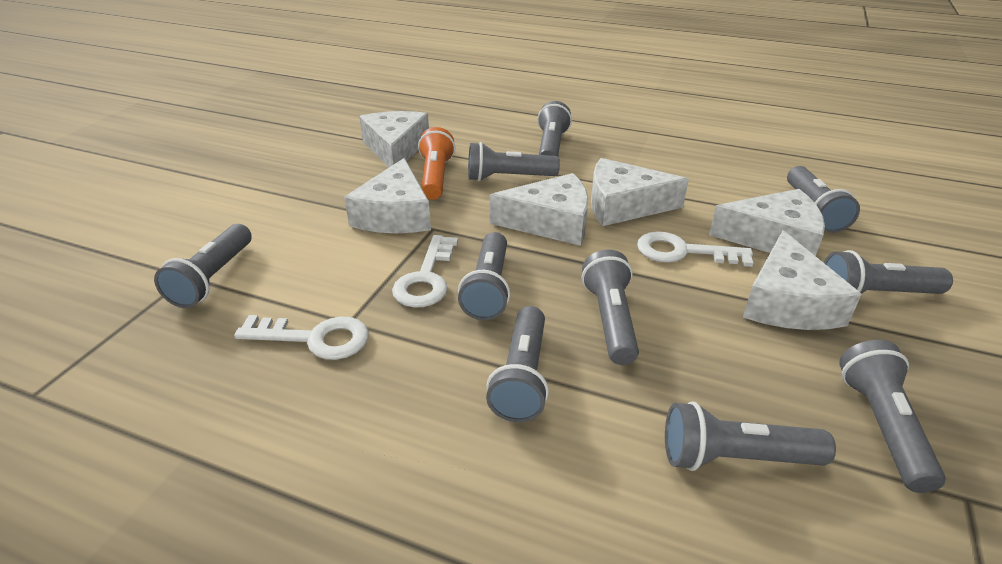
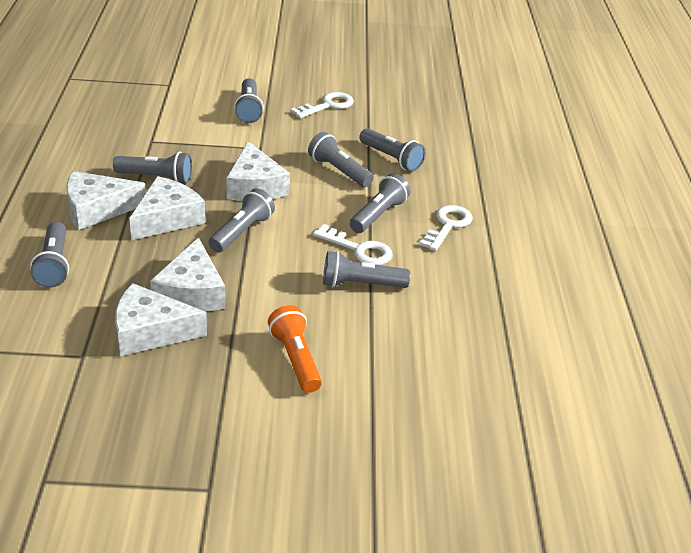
grey flashlight: [154,224,252,308] [458,232,510,320] [468,142,560,181] [486,306,549,422] [537,101,572,157] [582,250,639,365] [665,401,836,471] [787,166,860,233] [824,250,953,294] [839,340,946,493] = 10 -> [30,222,69,288] [113,152,192,183] [208,189,275,252] [234,78,264,123] [308,132,374,187] [323,251,411,288] [350,173,410,233] [359,128,426,171] = 8
white cheese: [344,158,431,233] [359,111,429,167] [490,173,588,246] [591,158,689,226] [709,189,825,256] [743,230,862,330] = 6 -> [66,171,146,230] [115,283,207,356] [129,176,205,240] [150,237,225,311] [227,141,290,201] = 5

